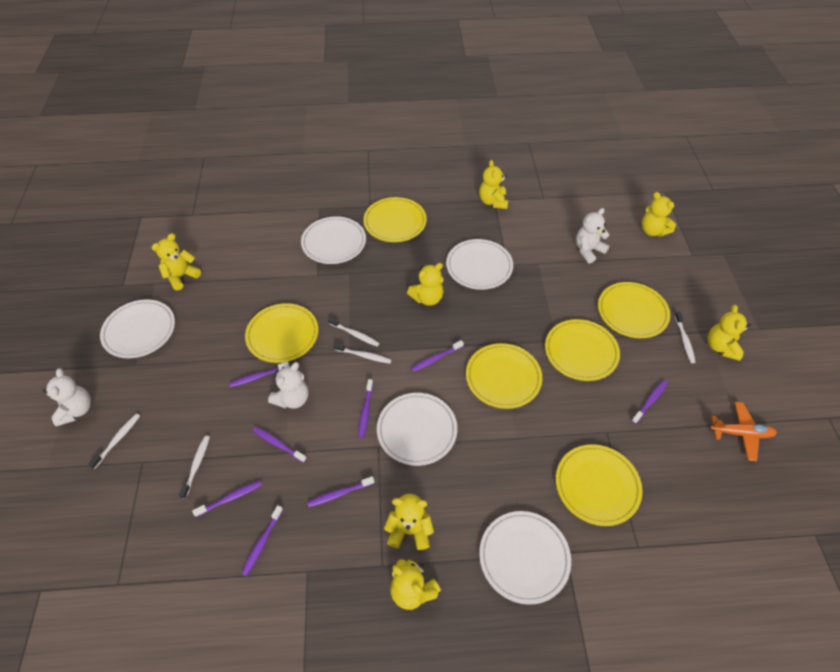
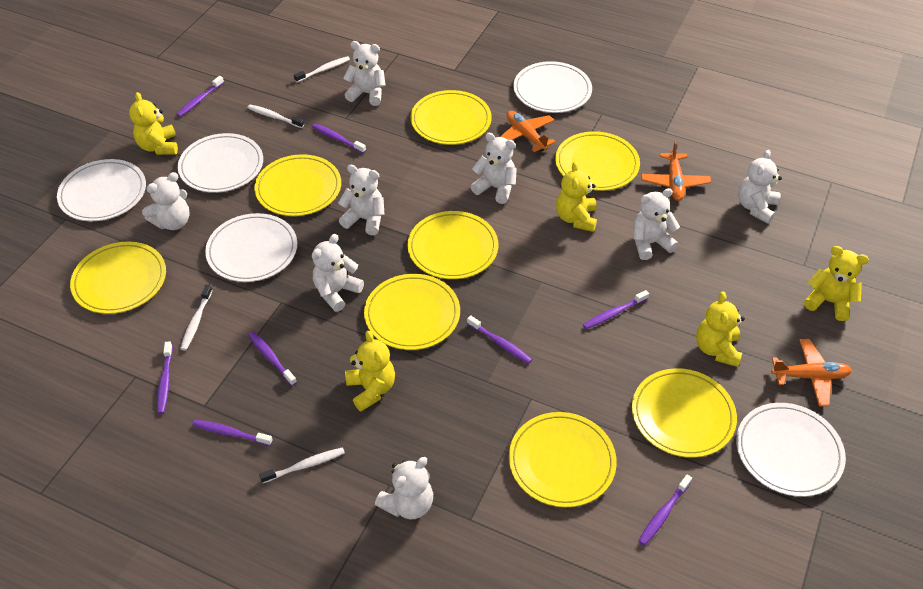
orange plane: [710,402,777,461] = 1 -> [500,111,556,152] [641,141,711,201] [771,339,852,406] = 3
white teddy bear: [43,368,91,426] [268,362,309,409] [576,208,610,264] = 3 -> [142,172,189,230] [312,234,364,312] [338,165,384,235] [343,41,386,106] [375,457,433,519] [471,133,517,204] [633,188,680,260] [738,150,782,224] = 8
white toothbrush: [88,414,140,469] [179,436,210,499] [328,317,380,347] [334,343,391,364] [675,312,696,363] = 5 -> [180,285,213,351] [247,105,304,128] [259,447,345,483] [294,56,350,83] = 4
yellow plate: [245,303,318,363] [363,197,427,242] [466,343,542,409] [545,319,620,381] [556,444,642,526] [598,282,670,338] = 6 -> [70,241,166,314] [255,154,341,216] [364,274,460,350] [407,211,498,279] [411,90,492,145] [509,412,617,507] [555,131,640,191] [632,368,737,458] = 8
yellow teddy bear: [152,233,201,290] [384,494,434,550] [390,559,441,610] [407,263,444,306] [479,160,508,209] [641,192,676,237] [708,305,750,361] = 7 -> [129,92,178,155] [345,331,395,411] [556,161,597,232] [696,291,745,367] [804,246,869,321] = 5

